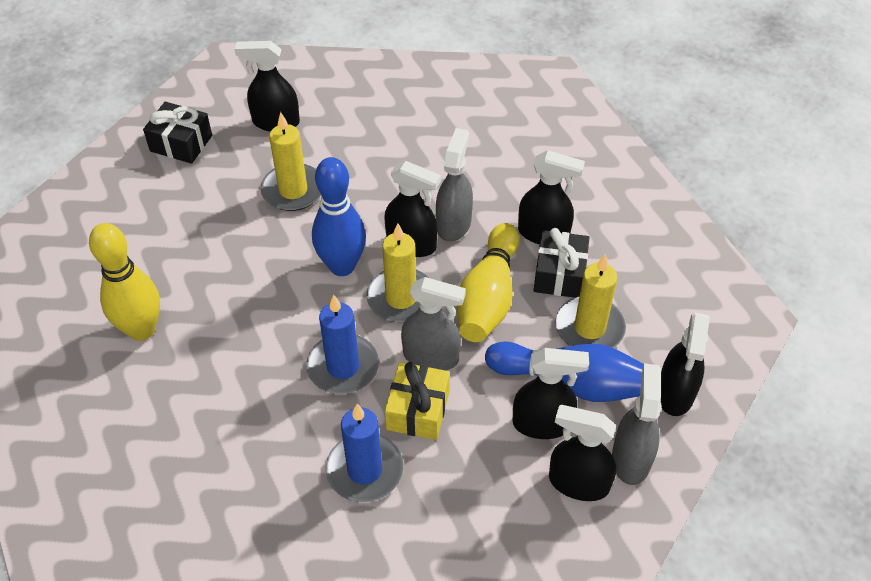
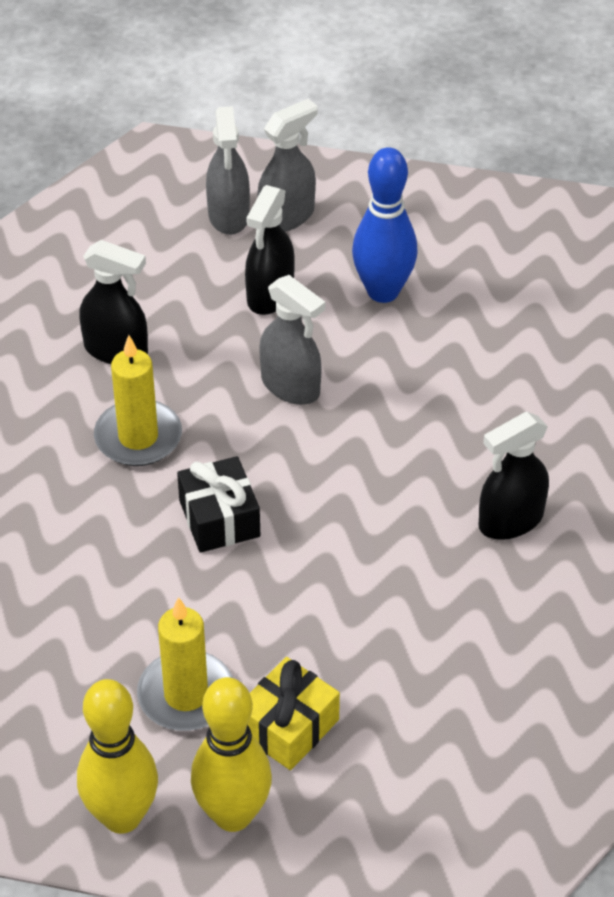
black gift: [143,102,212,164] [534,228,589,298] = 2 -> [177,456,260,553] = 1
black spray bottle: [235,41,300,132] [384,161,441,257] [512,348,589,439] [518,150,585,244] [549,405,616,501] [661,312,710,416] = 6 -> [79,240,148,364] [245,185,295,315] [479,412,549,540] = 3
blue bowling pin: [312,157,366,276] [485,342,644,402] = 2 -> [352,147,418,303] = 1
blue candle: [306,295,379,394] [326,404,403,502] = 2 -> none = 0
yellow candle: [261,112,321,211] [367,223,429,323] [555,254,626,348] = 3 -> [94,335,182,466] [137,597,233,731] = 2

